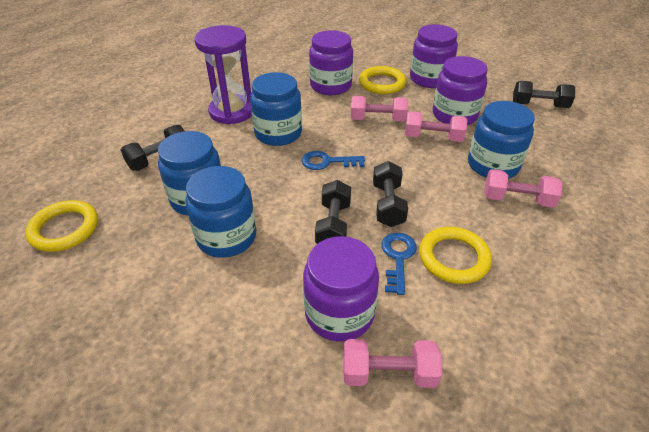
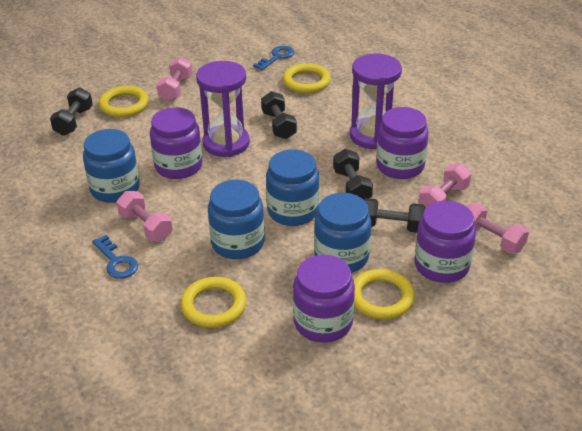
purple hourglass: [195,25,252,125] = 1 -> [196,61,250,157] [350,54,402,150] = 2
yellow ring: [25,200,98,252] [359,66,406,94] [419,227,492,284] = 3 -> [99,86,149,117] [181,277,246,328] [283,63,331,93] [354,269,415,319] = 4

